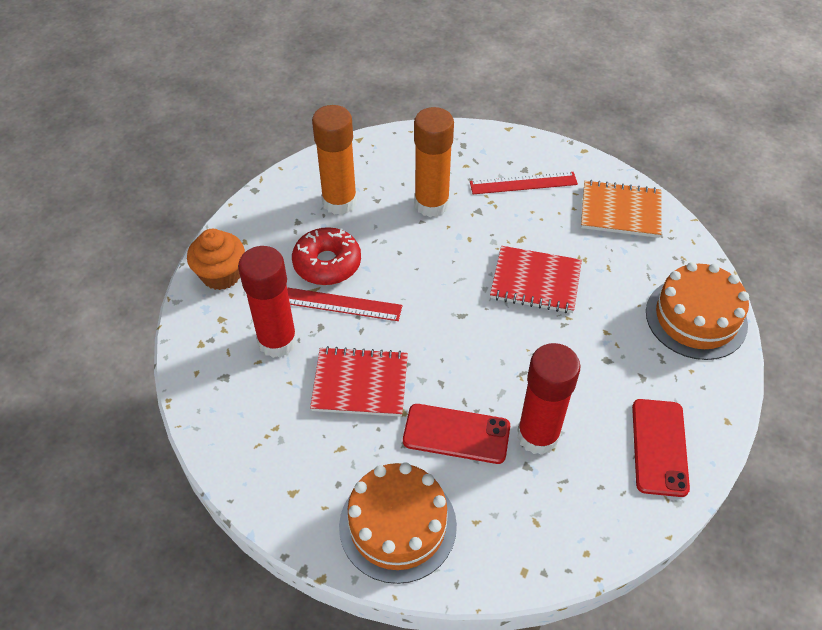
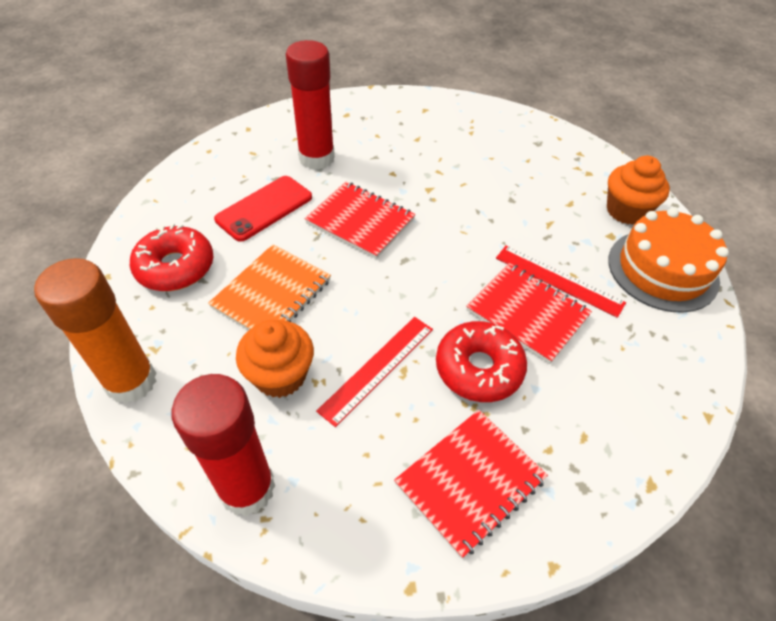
orange cake: [339,462,457,584] [646,262,749,360] = 2 -> [608,208,729,313] = 1
orange cupcake: [187,229,245,290] = 1 -> [236,320,314,398] [607,156,670,225] = 2
orange glue stick: [312,105,357,215] [414,107,454,217] = 2 -> [34,258,156,404] = 1
red donut: [292,227,361,285] = 1 -> [130,224,213,291] [436,321,527,402] = 2
red notebook: [310,346,408,416] [490,246,582,313] = 2 -> [305,182,415,259] [394,410,548,559] [466,263,592,364] = 3
red phone: [403,404,510,464] [632,399,690,497] = 2 -> [214,176,312,242] = 1

